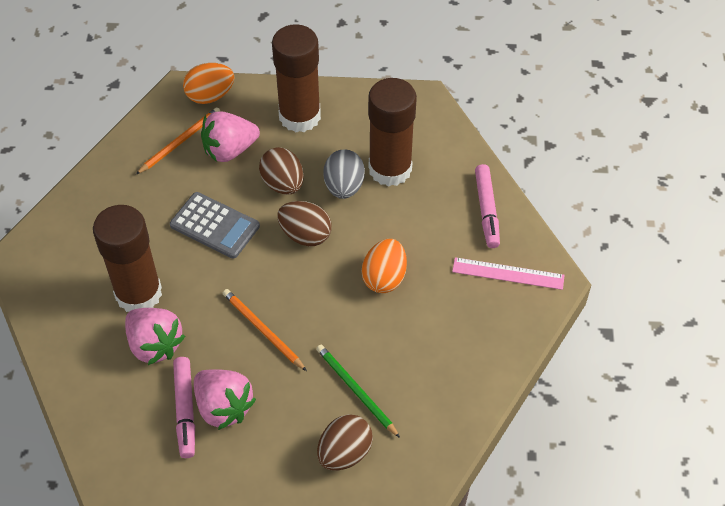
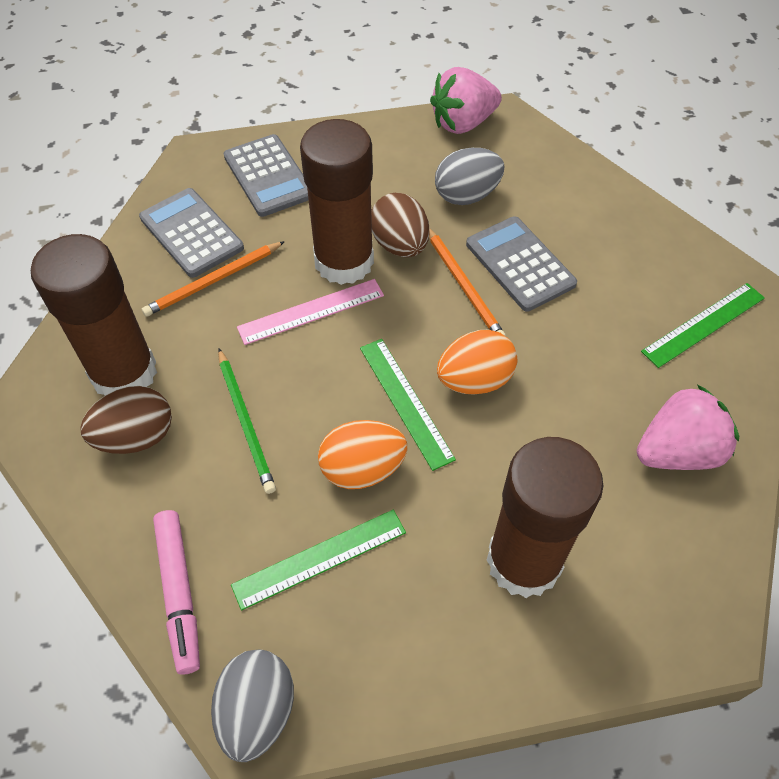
brown egg: [259,147,304,195] [277,201,332,246] [317,414,373,471] = 3 -> [80,386,172,454] [371,193,430,257] = 2
green ruler: none = 0 -> [231,510,406,611] [360,339,456,471] [641,283,765,368] = 3
grey calculator: [170,192,260,259] = 1 -> [139,188,244,278] [224,134,308,217] [466,216,577,312] = 3
grey egg: [323,149,365,199] = 1 -> [211,650,294,762] [435,148,504,205] = 2
pink marker: [173,357,195,458] [475,164,500,248] = 2 -> [153,510,200,675] = 1
pink strawberry: [125,308,185,365] [194,369,256,430] [201,111,260,162] = 3 -> [430,67,502,134] [637,384,739,470] = 2

